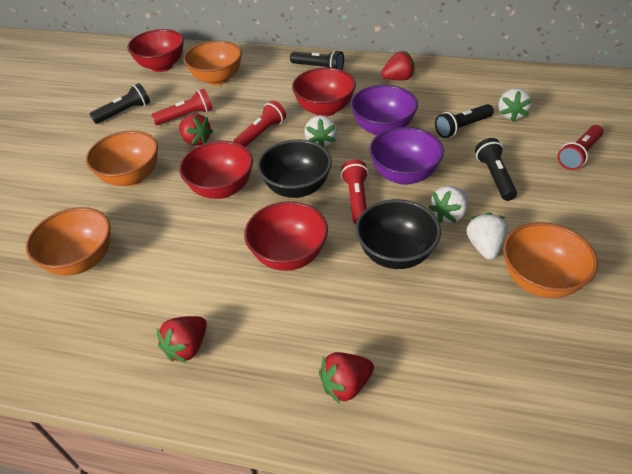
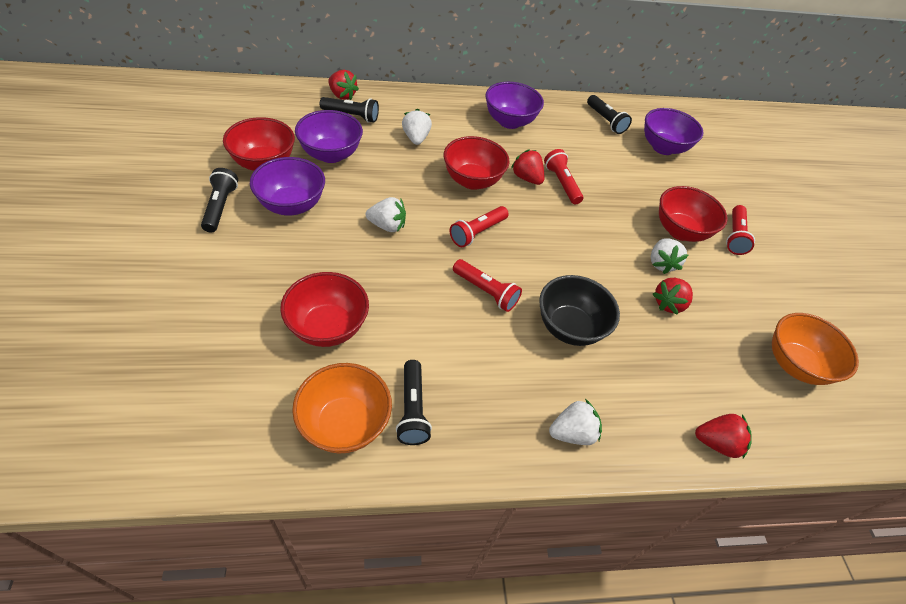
black bowl: [258,139,332,198] [355,199,441,269] = 2 -> [539,275,620,346] = 1
orange bowl: [26,207,111,276] [86,131,158,186] [183,41,242,86] [503,222,598,298] = 4 -> [292,363,392,454] [772,313,859,385] = 2
purple bowl: [350,85,418,136] [369,127,444,185] = 2 -> [250,157,325,215] [295,110,363,163] [485,82,544,129] [644,108,703,155] = 4

